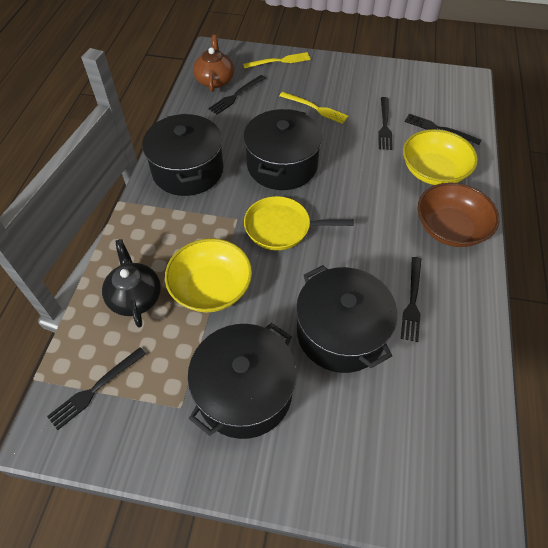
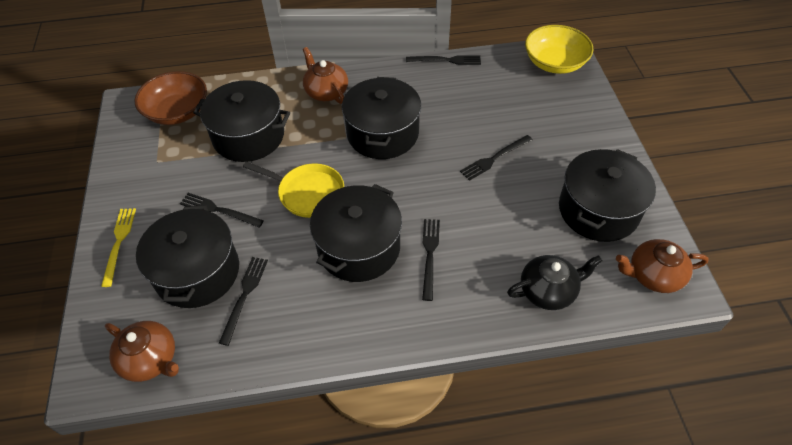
black pot: [142,114,223,196] [188,323,297,439] [243,109,322,190] [296,265,397,373] = 4 -> [136,206,239,308] [193,80,290,162] [310,184,402,282] [342,77,421,159] [559,149,656,242] = 5
brown teapot: [193,35,234,92] = 1 -> [105,321,179,382] [303,47,348,104] [616,239,709,293] = 3
yellow bowl: [165,238,252,313] [403,129,478,185] = 2 -> [525,25,594,74] = 1
yellow fork: [243,52,311,69] [280,92,348,124] = 2 -> [101,208,136,287] = 1

